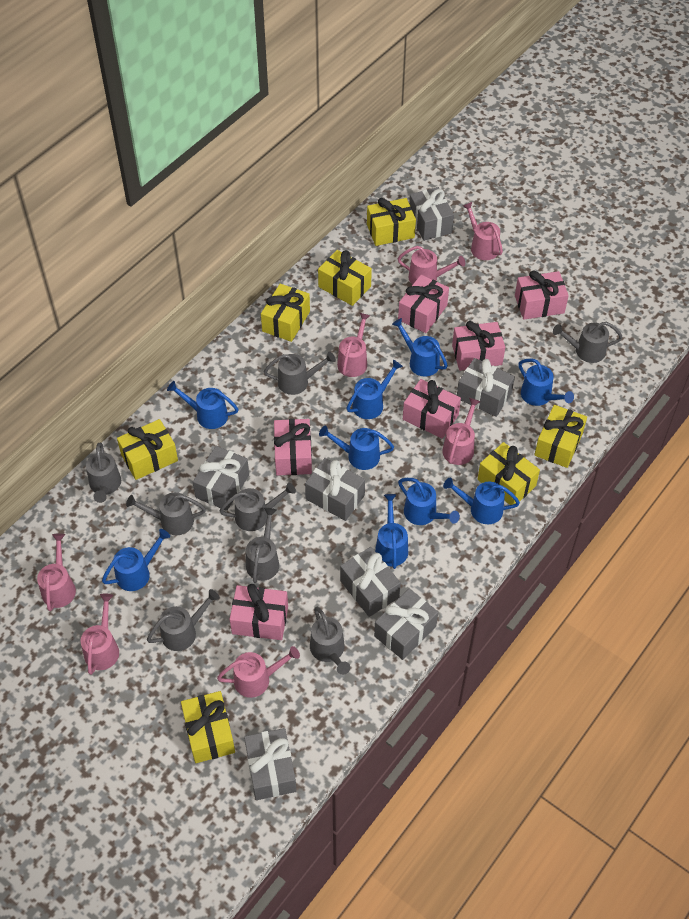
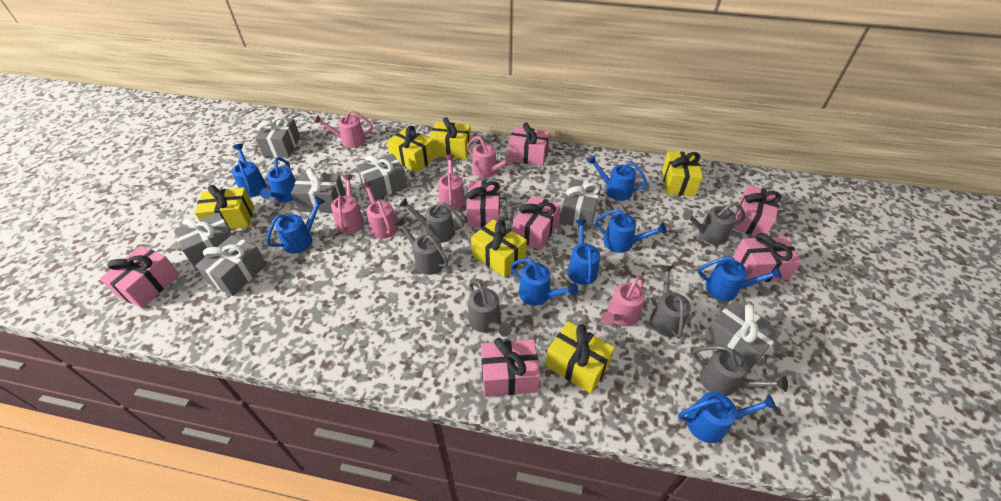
grey watering can: [86,442,121,503] [126,492,206,535] [147,589,220,651] [220,483,296,531] [246,508,279,583] [264,351,336,395] [310,607,350,675] [553,322,623,363] = 8 -> [394,218,448,275] [399,197,464,243] [468,280,512,337] [650,266,691,338] [683,202,746,245] [692,346,788,396] = 6
pink gift: [230,584,288,640] [274,419,312,476] [398,275,449,333] [403,379,461,439] [452,321,505,371] [515,270,569,320] = 6 -> [100,246,180,308] [467,180,500,228] [481,338,540,397] [508,123,550,166] [513,195,561,250] [732,233,802,282] [733,185,782,236] = 7
pink watering can: [37,533,76,611] [80,593,119,675] [217,646,300,698] [337,313,371,377] [398,246,465,285] [442,398,481,465] [463,202,503,260] = 7 -> [314,110,372,148] [331,175,364,234] [361,181,398,239] [438,155,465,210] [467,136,513,178] [601,276,645,326] = 6
yellow gift: [117,419,178,480] [181,691,235,763] [261,284,310,342] [318,250,372,306] [367,198,416,246] [477,442,540,505] [534,405,587,468] = 7 -> [195,185,254,229] [387,126,435,172] [429,117,471,159] [471,219,527,277] [545,321,615,394] [662,151,703,196] = 6

